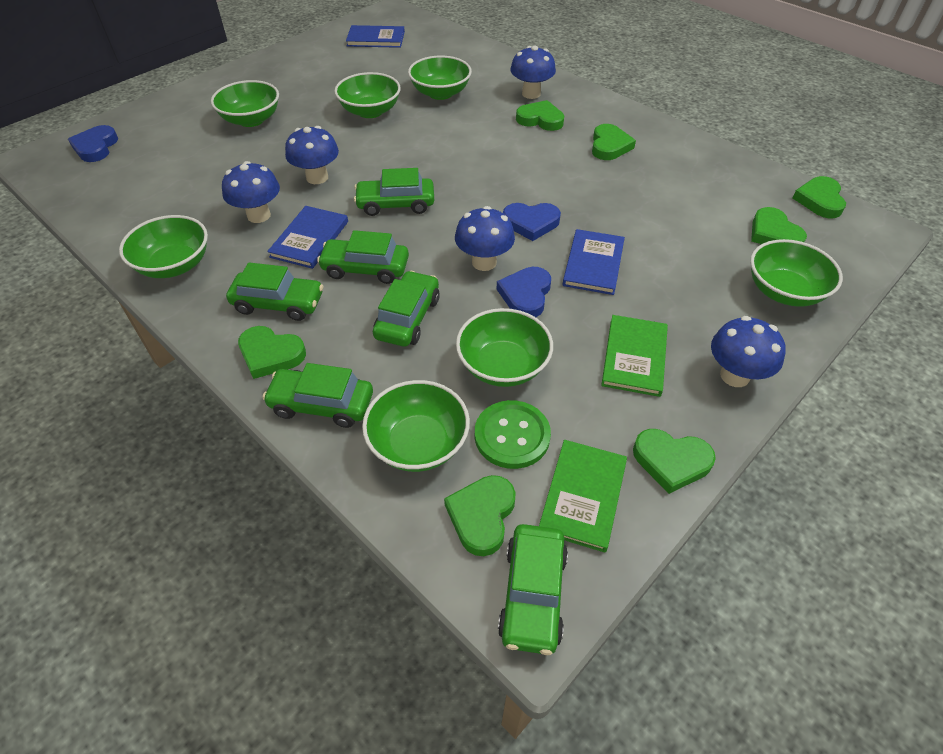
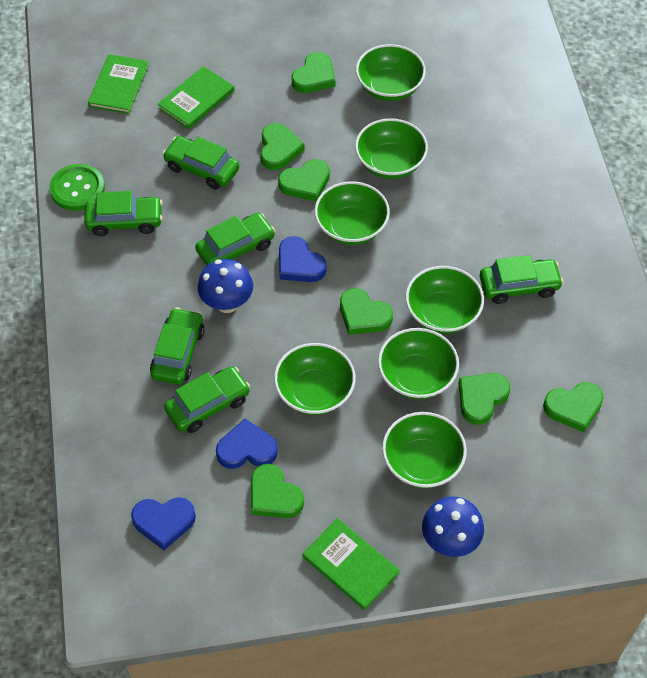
blue book: [267,206,348,269] [346,25,405,48] [563,229,625,295] = 3 -> none = 0
blue mushroom: [222,161,280,223] [285,126,339,184] [455,206,515,271] [510,45,556,99] [711,316,786,387] = 5 -> [198,259,253,313] [422,497,484,557] = 2
green book: [539,440,627,553] [601,315,668,397] = 2 -> [88,54,149,114] [158,66,234,129] [302,518,400,610] = 3

